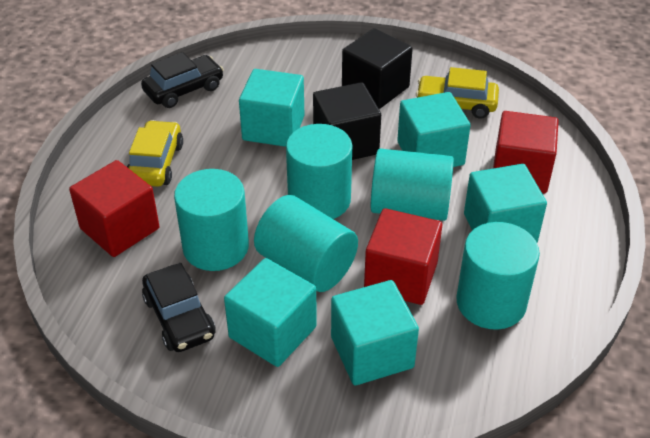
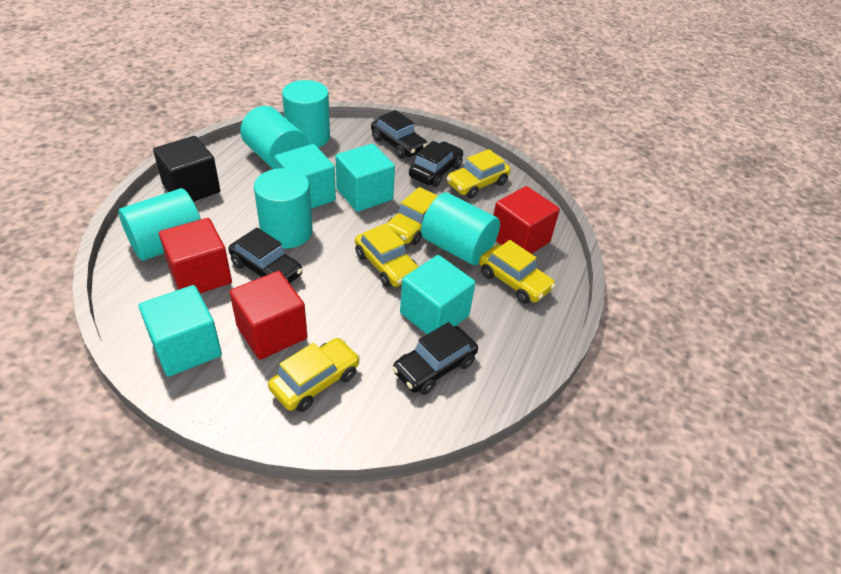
black car: [141,52,224,108] [142,263,216,352] = 2 -> [228,227,303,283] [371,110,428,159] [392,322,478,395] [409,141,463,187] = 4
black cube: [313,82,381,160] [342,28,413,109] = 2 -> [153,136,220,202] = 1
turquoise cube: [224,258,317,367] [239,69,304,147] [331,280,419,385] [397,92,471,167] [464,164,547,242] = 5 -> [139,285,222,377] [275,144,336,209] [336,143,395,212] [400,255,476,334] = 4
yellow car: [127,120,183,187] [416,67,499,119] = 2 -> [268,338,360,412] [355,224,419,287] [386,187,438,245] [447,149,511,198] [479,240,556,304] = 5

